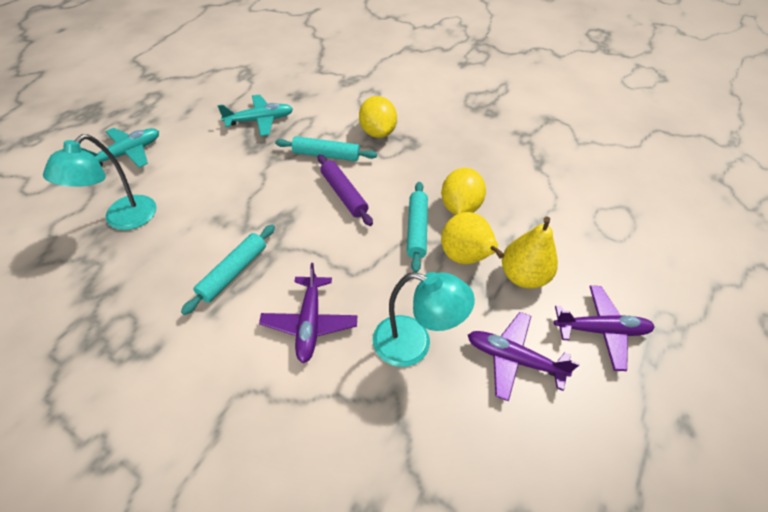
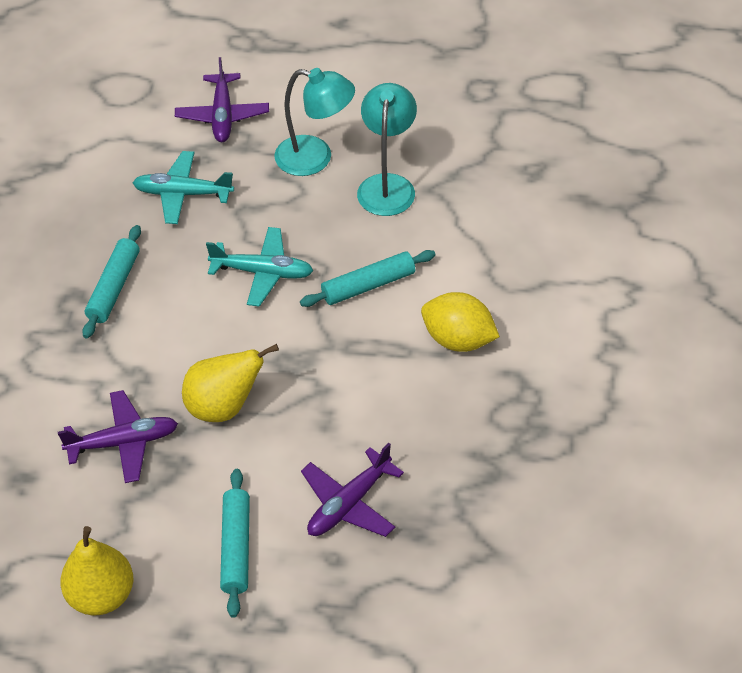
purple rolling pin: [318,154,373,226] = 1 -> none = 0
yellow lemon: [359,96,397,138] [441,168,486,215] = 2 -> [421,292,500,352] = 1

